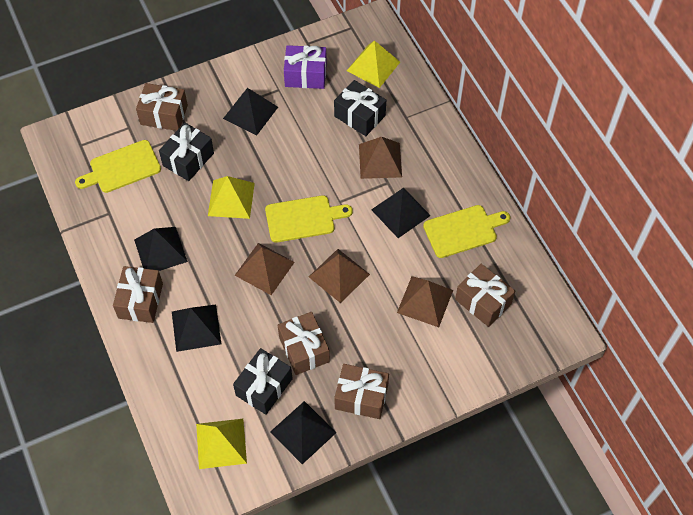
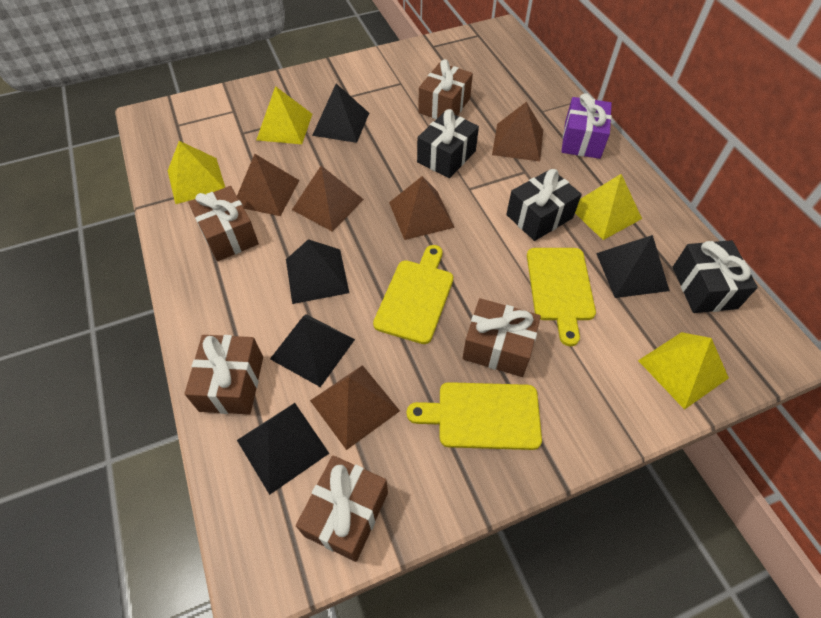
brown pyramid: [235,243,295,295] [309,249,370,303] [359,136,402,179] [397,276,453,327] = 4 -> [237,154,299,216] [292,166,364,232] [310,365,400,450] [389,176,455,240] [492,102,543,161] = 5
yellow pyramid: [196,419,247,469] [208,176,255,219] [347,40,400,88] = 3 -> [168,141,225,204] [256,86,312,144] [575,174,642,240] [638,332,729,410] = 4

